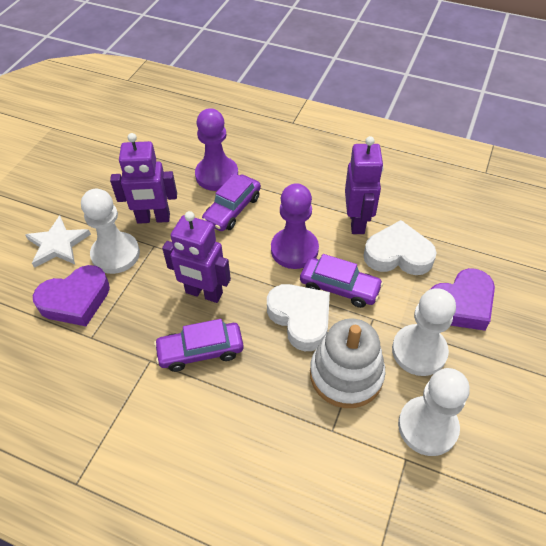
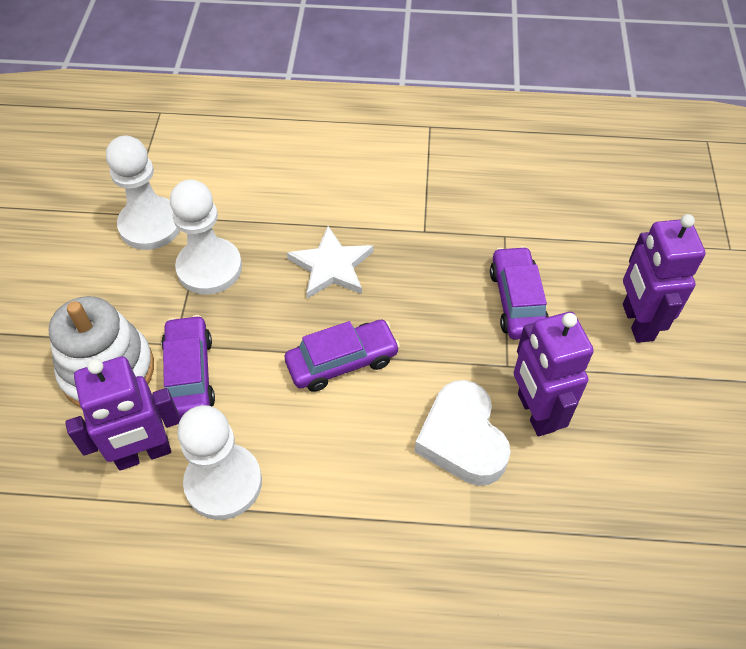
purple heart: [33,265,110,326] [431,268,495,331] = 2 -> none = 0
purple pawn: [195,108,238,191] [271,183,319,269] = 2 -> none = 0
white heart: [267,284,330,351] [364,220,437,275] = 2 -> [415,380,511,486] = 1

